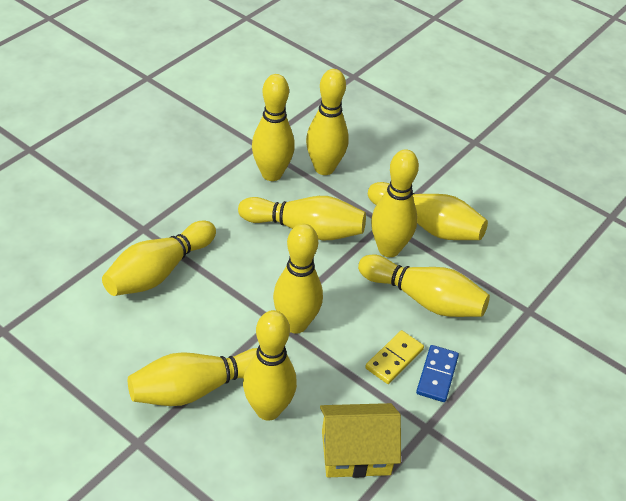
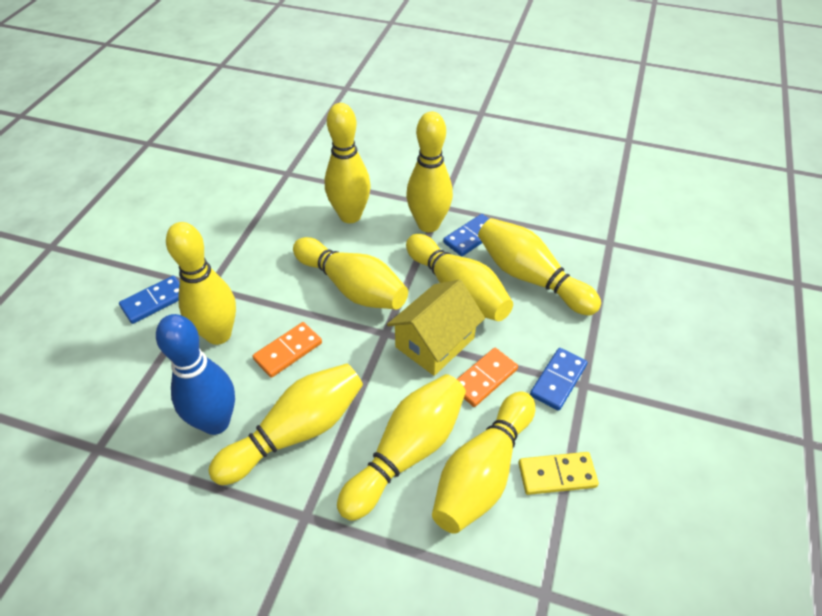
blue bowling pin: none = 0 -> [156,314,235,435] = 1
blue domino: [416,345,459,402] = 1 -> [119,276,180,324] [443,214,489,256] [530,348,587,411] = 3
orange domino: none = 0 -> [252,322,322,378] [457,348,518,407] = 2
yellow bowling pin: [102,221,216,296] [128,348,257,406] [238,196,366,241] [243,310,297,421] [252,74,295,181] [273,224,323,334] [306,69,349,175] [358,255,490,317] [368,182,488,240] [371,149,419,257] = 10 -> [166,222,236,345] [208,363,363,485] [293,237,408,310] [325,103,371,223] [337,374,466,521] [406,112,453,232] [406,234,513,321] [432,391,535,534] [478,218,601,315] = 9

